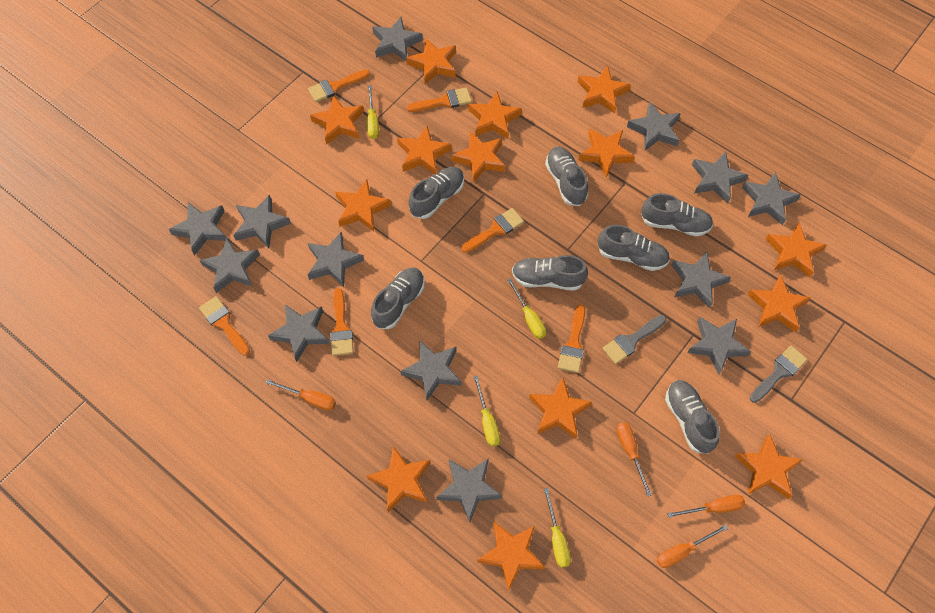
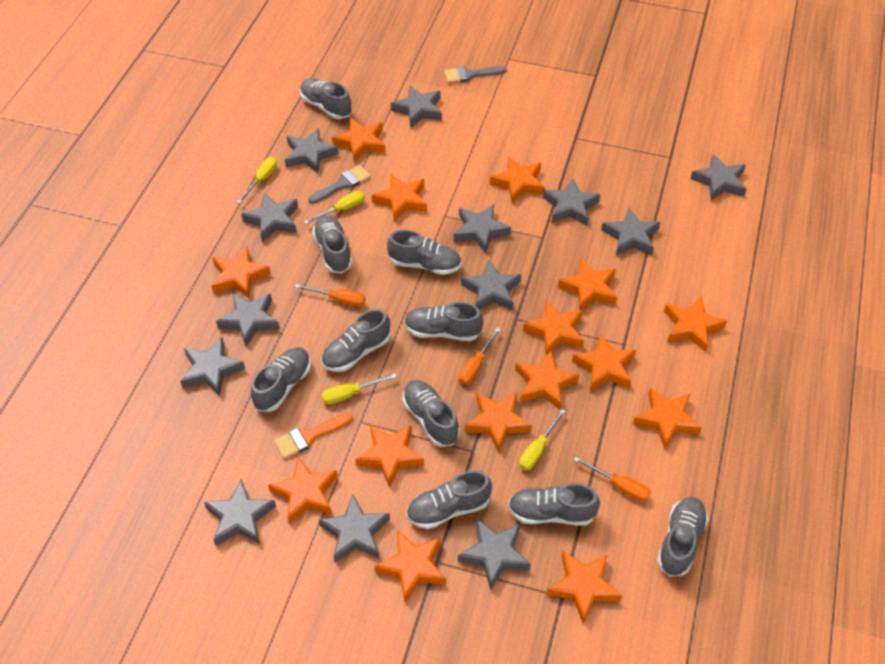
grey shoe: [371,267,425,329] [409,167,464,219] [512,255,588,291] [545,147,588,206] [598,225,670,271] [641,193,713,237] [665,380,720,454] = 7 -> [251,347,311,412] [300,78,352,119] [312,215,352,273] [321,309,390,372] [387,230,461,275] [402,380,459,447] [404,302,483,341] [406,470,492,529] [508,483,600,526] [657,497,708,576] = 10
orange brush: [199,296,250,356] [308,69,370,102] [330,288,353,356] [407,87,472,112] [462,208,524,253] [558,305,585,373] = 6 -> [274,413,353,459] = 1
orange screwdriver: [266,379,336,411] [617,422,652,496] [657,525,728,568] [667,495,745,518] = 4 -> [295,284,366,307] [458,328,501,385] [574,457,651,502] = 3
orange star: [310,95,364,145] [335,179,391,232] [367,446,431,512] [397,126,451,174] [406,38,456,85] [451,131,505,183] [468,91,522,139] [477,522,545,590] [529,377,592,439] [578,65,631,114] [578,129,635,178] [735,434,802,499] [747,275,811,332] [765,223,827,277] = 14 -> [212,246,271,298] [268,456,338,524] [332,118,385,162] [355,425,424,487] [372,174,427,222] [374,530,446,602] [465,393,532,453] [490,157,545,204] [515,351,579,410] [523,300,584,356] [547,551,622,623] [558,259,617,310] [572,334,636,391] [633,387,702,449] [664,296,727,352] = 15

